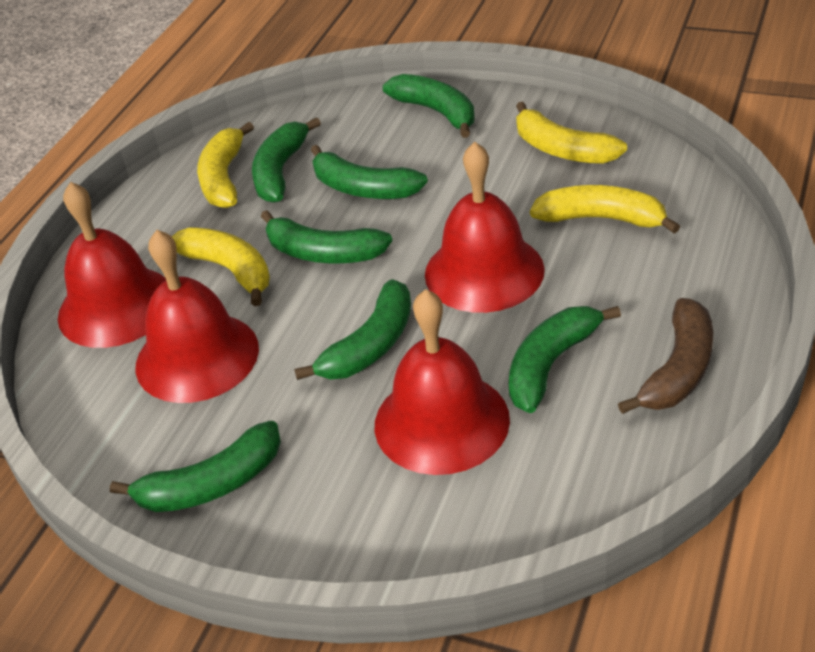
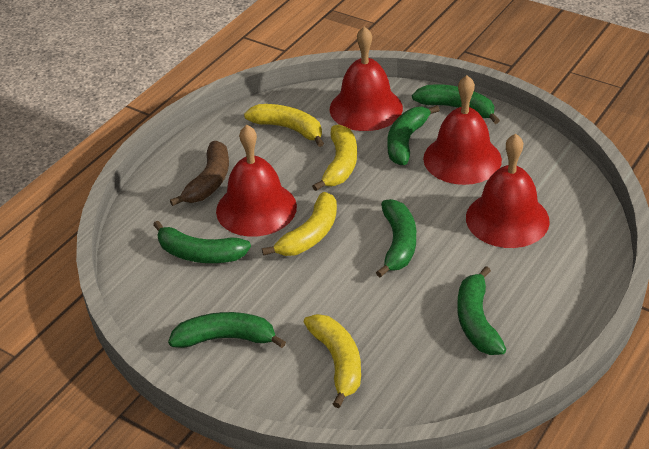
green banana: [110,421,281,512] [252,117,321,203] [261,210,392,263] [294,279,411,380] [311,145,428,199] [383,74,475,138] [509,306,621,413] = 7 -> [153,221,251,263] [168,312,286,348] [376,199,416,278] [387,105,440,165] [412,84,500,124] [457,266,507,355] = 6

